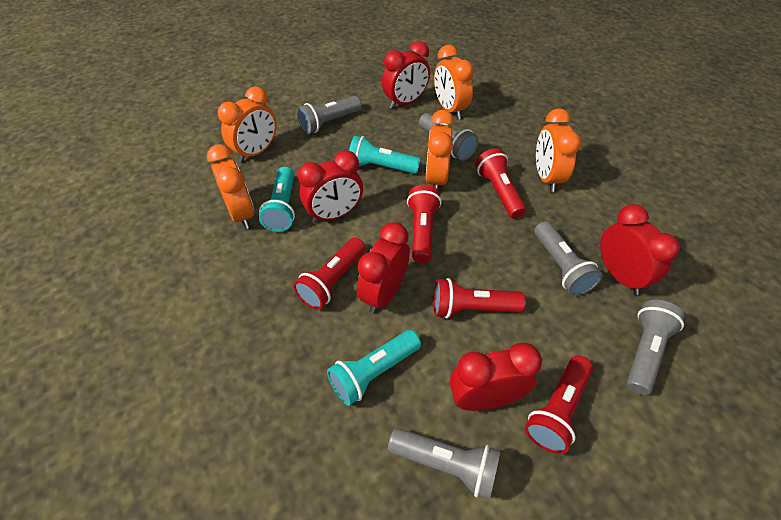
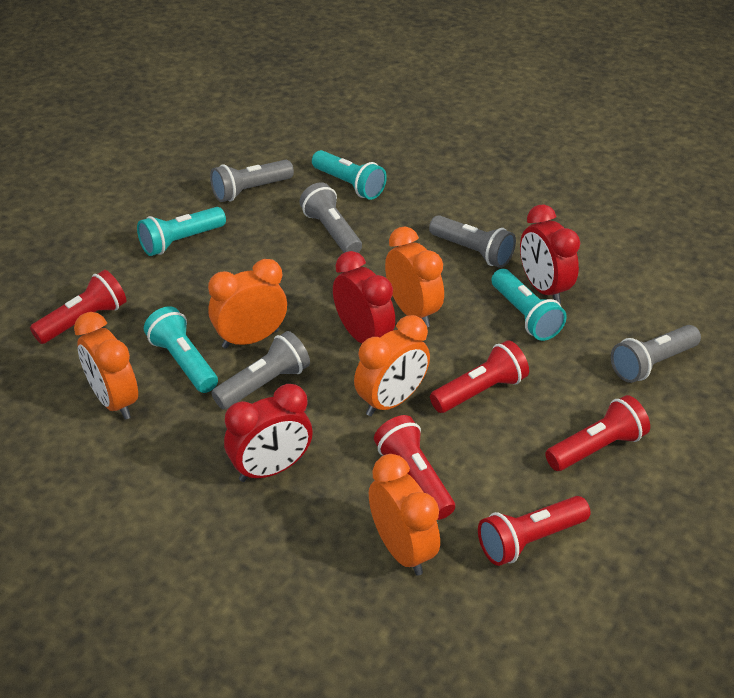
red clock: [298,151,363,223] [357,222,410,314] [382,41,430,109] [450,343,542,411] [600,204,680,295] = 5 -> [224,384,313,482] [333,251,395,344] [520,205,580,304] = 3
turquoise flashlight: [259,167,295,232] [327,330,421,406] [349,135,421,174] = 3 -> [137,207,226,256] [144,306,218,393] [312,150,387,200] [491,269,567,341] = 4

